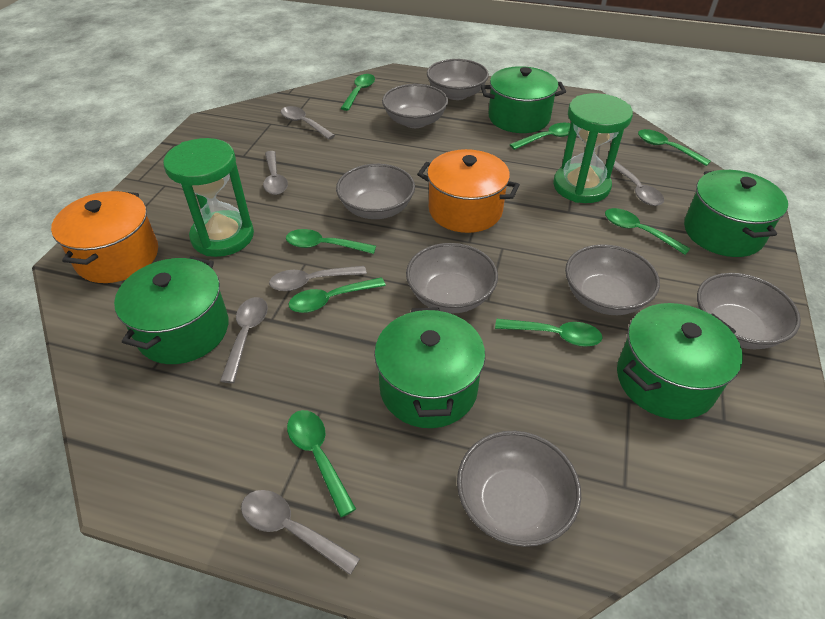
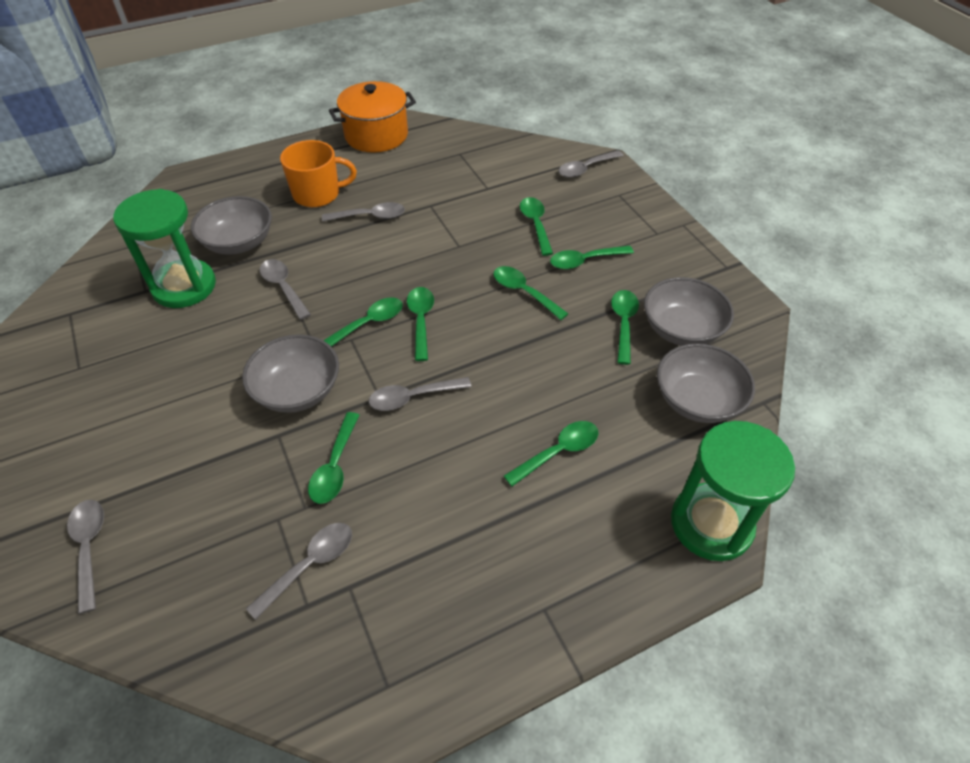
green pot: [114,256,229,364] [374,307,485,428] [481,66,566,133] [617,303,743,420] [684,170,788,257] = 5 -> none = 0
grey bowl: [336,164,415,219] [382,84,448,128] [406,243,498,314] [427,59,489,100] [457,431,581,547] [565,244,660,315] [697,273,801,349] = 7 -> [191,196,272,255] [242,334,339,413] [644,277,734,346] [657,344,755,423] = 4
orange mug: none = 0 -> [280,140,357,207] = 1
orange pot: [51,191,158,283] [417,149,520,233] = 2 -> [329,81,416,153] = 1

